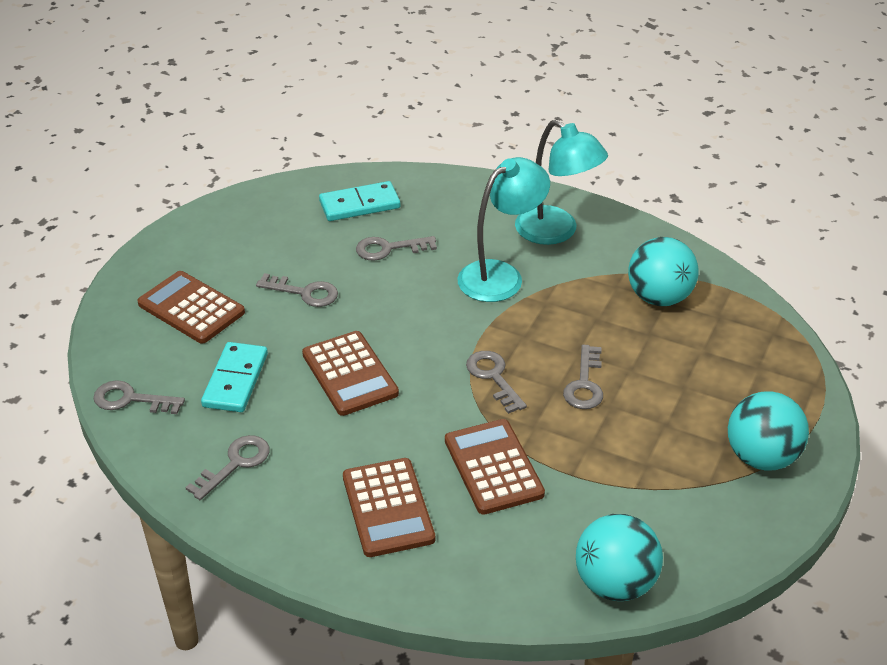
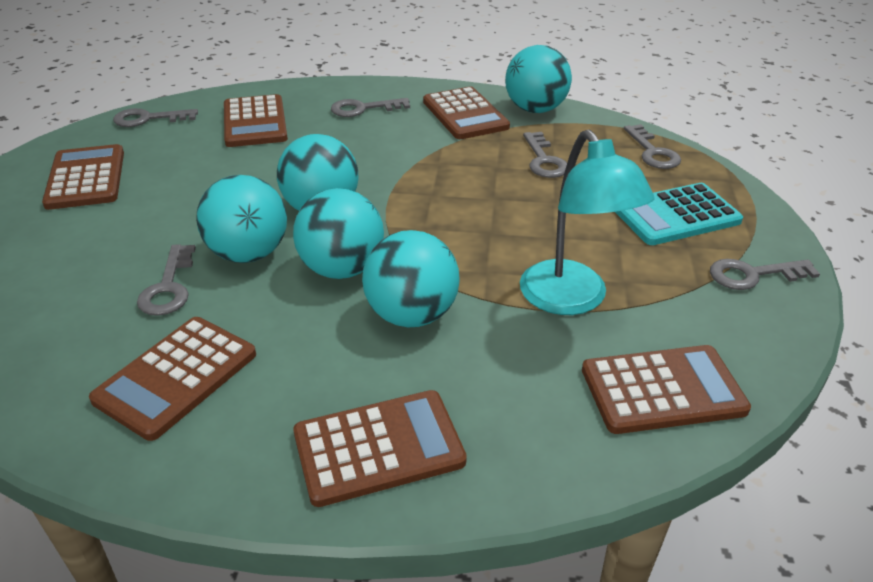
brown calculator: [137,271,245,344] [302,331,399,416] [343,458,435,557] [445,419,545,515] = 4 -> [42,144,124,210] [89,317,256,441] [224,94,288,147] [293,390,467,507] [423,86,510,139] [582,345,751,434] = 6
turquoise ball: [576,514,663,601] [628,237,699,306] [728,391,809,471] = 3 -> [196,175,287,263] [277,134,359,211] [293,188,384,279] [362,230,460,327] [505,45,572,113] = 5
turquoise calculator: none = 0 -> [615,183,743,245] = 1
turquoise domino: [201,342,268,412] [319,181,400,221] = 2 -> none = 0
turquoise lamp: [457,157,550,302] [515,119,608,245] = 2 -> [520,129,655,315] = 1

